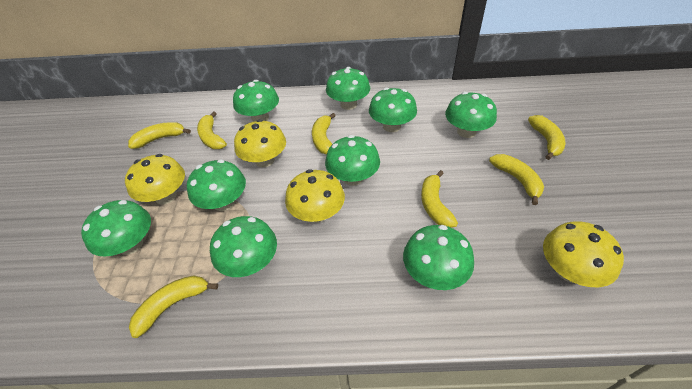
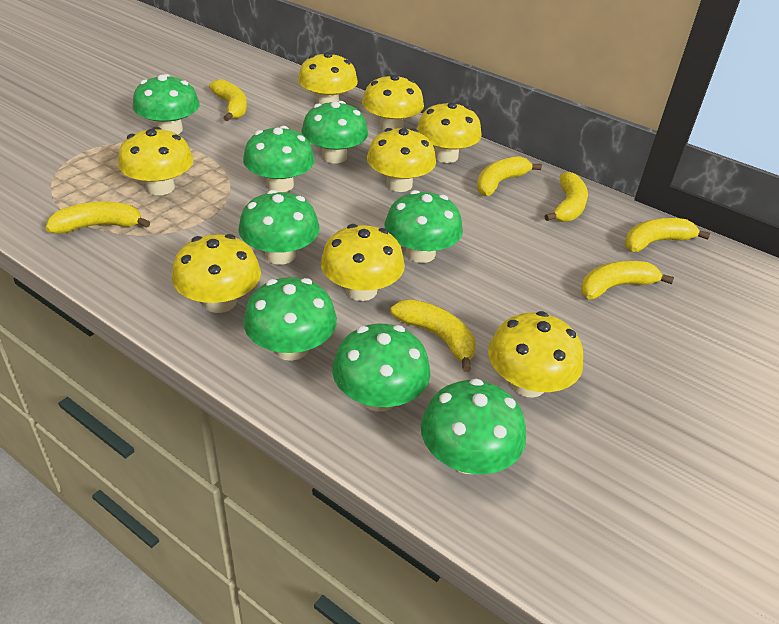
green mushroom: [81,200,151,257] [187,160,246,211] [210,216,277,277] [233,80,279,122] [325,135,380,186] [326,67,370,110] [369,87,417,132] [403,225,474,290] [445,92,497,138] = 9 -> [133,74,200,134] [238,190,320,265] [243,126,315,192] [243,277,337,361] [301,101,368,163] [332,324,431,412] [384,190,463,263] [421,379,526,474] = 8
yellow mushroom: [125,154,185,205] [234,119,286,167] [285,169,345,223] [543,222,624,287] = 4 -> [118,127,193,195] [172,234,261,313] [298,52,358,104] [320,224,405,301] [362,74,424,131] [367,128,436,192] [417,101,481,163] [488,311,583,398] = 8

